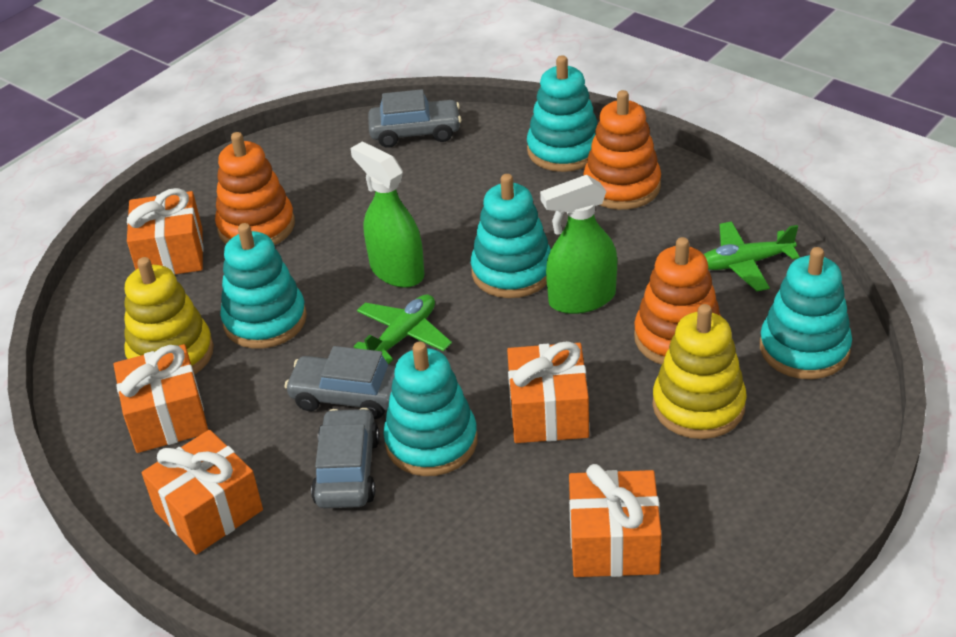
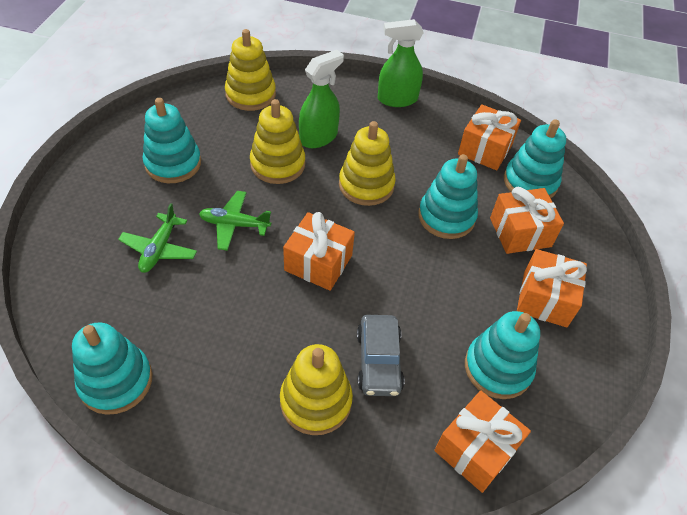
grey car: [284,346,395,419] [311,408,380,508] [368,89,462,148] = 3 -> [357,315,404,396] = 1
orange stacking toy: [215,132,295,245] [583,90,661,210] [634,237,721,365] = 3 -> none = 0
yellow stacking toy: [124,257,214,375] [652,304,747,439] = 2 -> [225,29,276,111] [250,99,305,184] [280,344,353,435] [339,121,396,206] = 4

